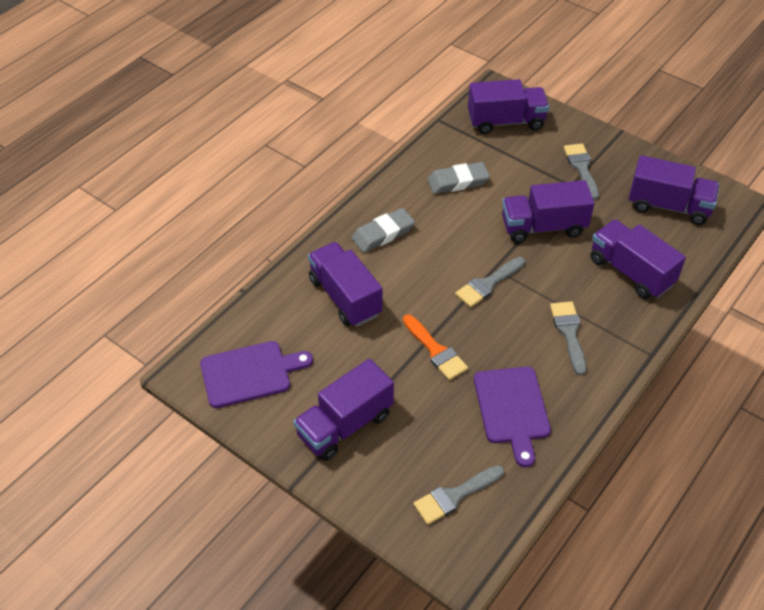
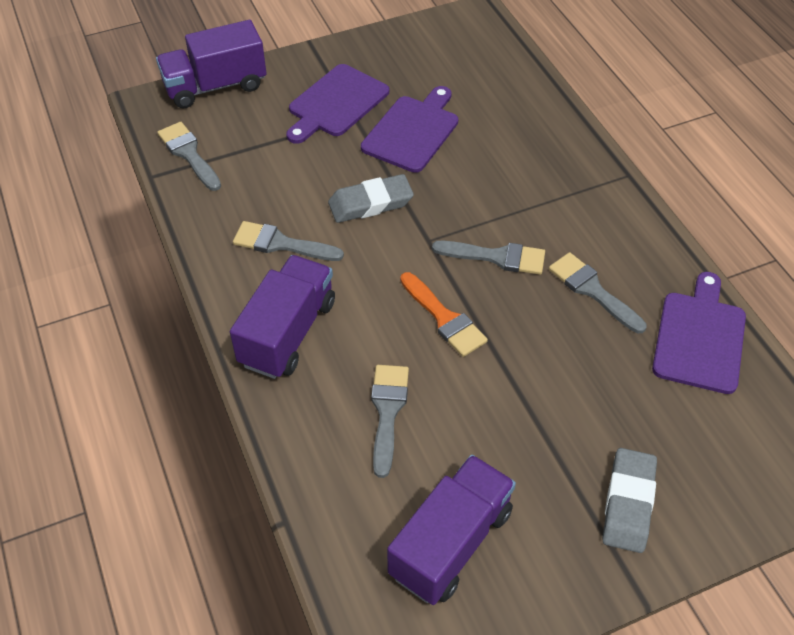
grey brush: [413,465,504,525] [455,257,525,307] [550,301,586,375] [564,143,599,200] = 4 -> [157,122,221,191] [233,221,344,261] [371,365,409,478] [432,241,545,275] [549,252,647,333] = 5
purple cutting board: [200,341,313,408] [474,366,551,467] = 2 -> [286,64,389,144] [361,86,458,173] [652,272,746,394] = 3
purple truck: [293,359,394,461] [308,242,383,327] [468,79,549,134] [502,180,594,243] [591,219,686,299] [629,155,719,225] = 6 -> [156,20,267,108] [230,255,335,379] [387,455,516,605] = 3

